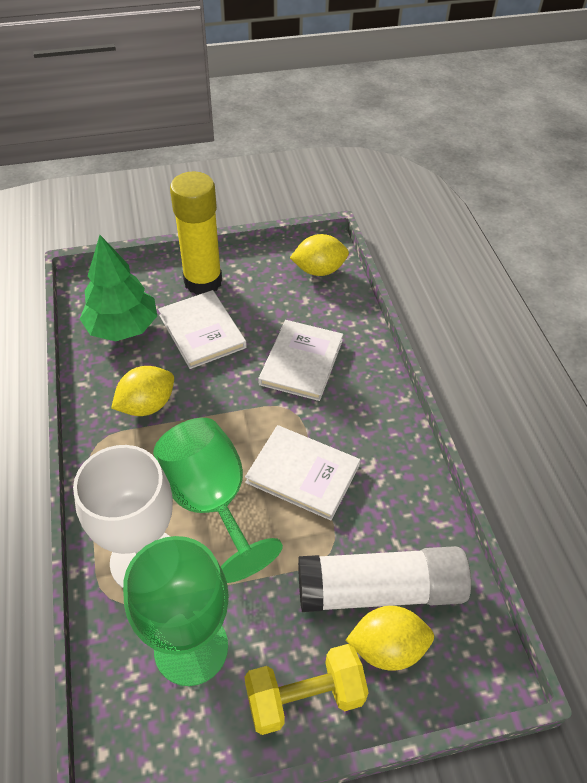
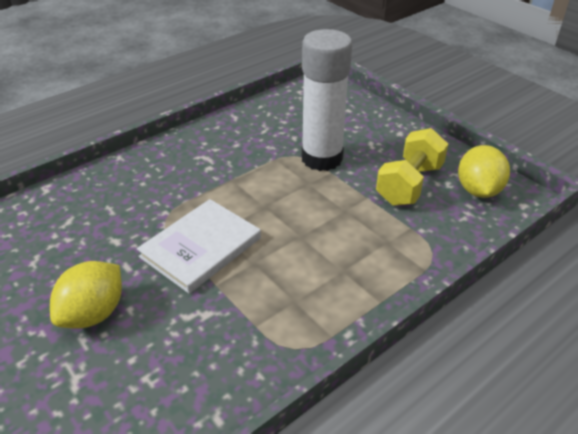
green goblet: [123,536,229,686] [153,418,283,583] = 2 -> none = 0
green tree: [80,235,157,341] = 1 -> none = 0
white book: [158,290,247,369] [245,425,360,521] [258,320,343,401] = 3 -> [137,199,261,294] = 1
white goblet: [73,445,173,588] = 1 -> none = 0
yellow glue stick: [170,172,222,295] = 1 -> none = 0
yellow lemon: [111,366,174,416] [290,234,349,276] [346,606,434,671] = 3 -> [50,261,122,329] [458,145,510,198] = 2

